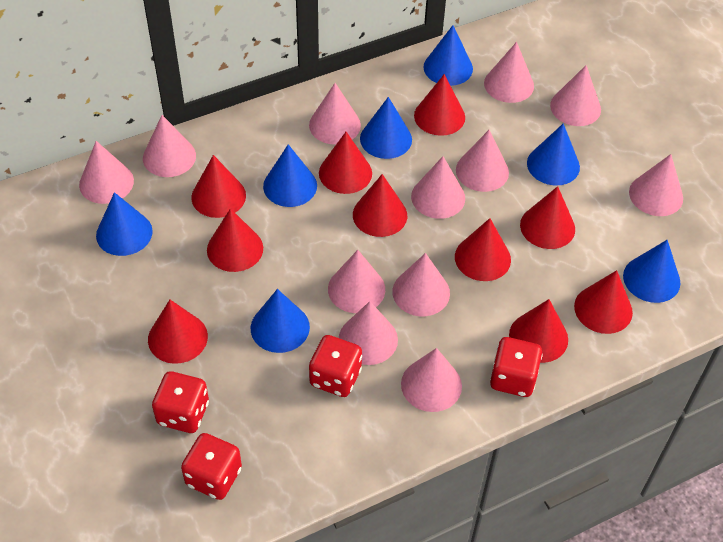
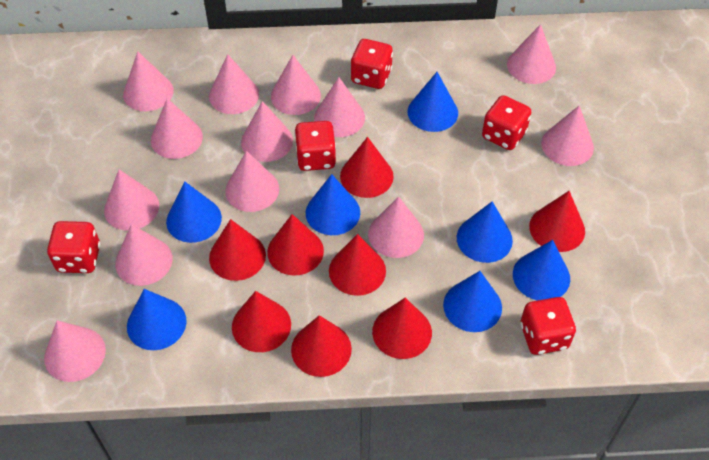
pink cone: [79,141,134,204] [143,115,196,177] [309,83,361,145] [328,250,385,313] [339,301,398,365] [392,253,450,316] [401,348,462,412] [411,156,465,219] [456,130,509,192] [484,42,534,103] [550,65,601,126] [629,154,683,216] = 12 -> [44,320,106,382] [104,170,159,231] [115,224,173,286] [123,51,174,111] [151,98,203,159] [209,54,259,114] [225,151,279,212] [241,101,293,162] [271,55,321,115] [314,77,365,137] [368,196,424,258] [507,24,556,84] [541,105,594,166] = 13
red cone: [148,300,208,364] [191,155,246,218] [207,208,263,272] [319,132,372,194] [353,174,407,237] [414,74,465,136] [455,218,511,281] [509,299,568,363] [520,186,575,249] [574,270,633,334] = 10 -> [209,219,266,281] [232,291,291,352] [267,214,324,276] [291,315,352,377] [329,234,386,296] [340,137,394,198] [372,298,432,359] [529,191,585,252] = 8
red dice: [152,371,209,433] [181,433,242,500] [309,335,362,397] [490,337,543,397] = 4 -> [47,221,100,273] [294,121,336,171] [351,39,393,89] [482,95,531,150] [520,297,576,355] = 5

